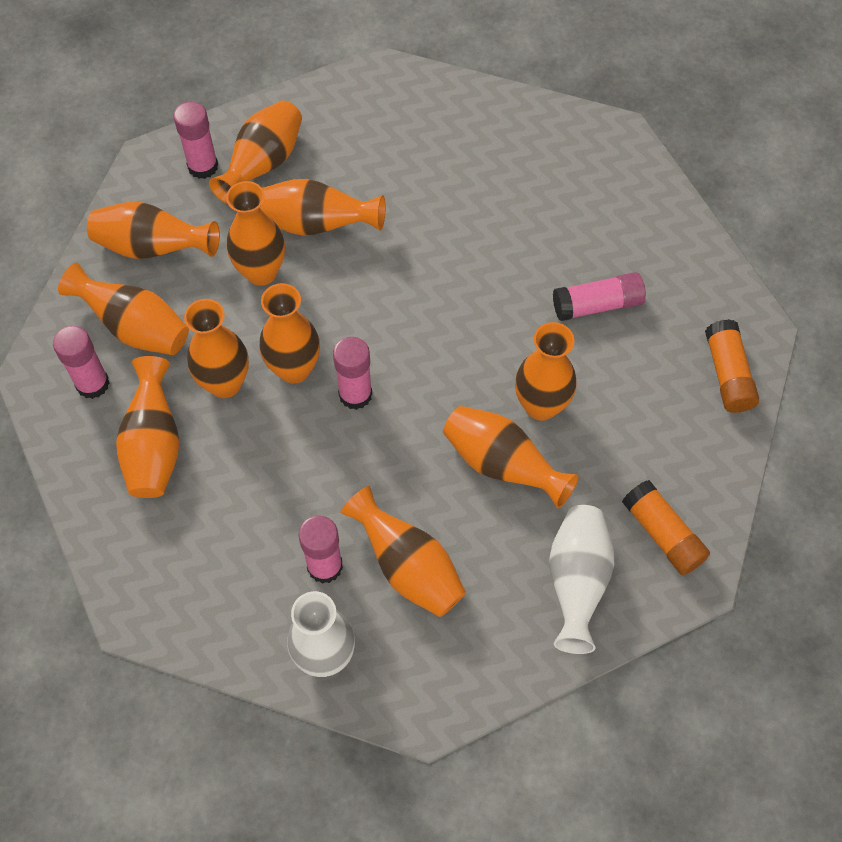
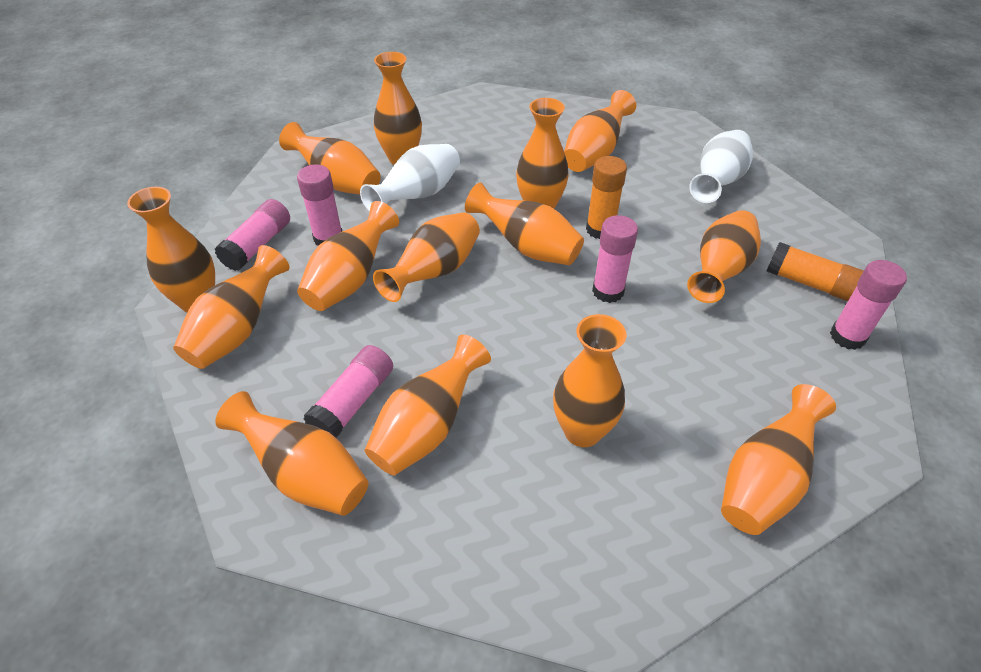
orange vase: [58,263,189,355] [87,202,220,259] [116,356,179,498] [184,299,249,398] [209,100,302,204] [226,181,285,286] [259,283,320,384] [260,179,385,236] [341,486,466,617] [443,406,578,508] [515,322,577,421] = 11 -> [127,187,215,313] [173,245,290,369] [215,391,369,516] [279,122,381,195] [297,201,399,311] [365,334,491,476] [373,212,480,302] [374,52,422,165] [465,183,584,265] [516,98,569,209] [553,314,626,447] [564,90,636,172] [687,210,761,303] [721,384,836,535] = 14

